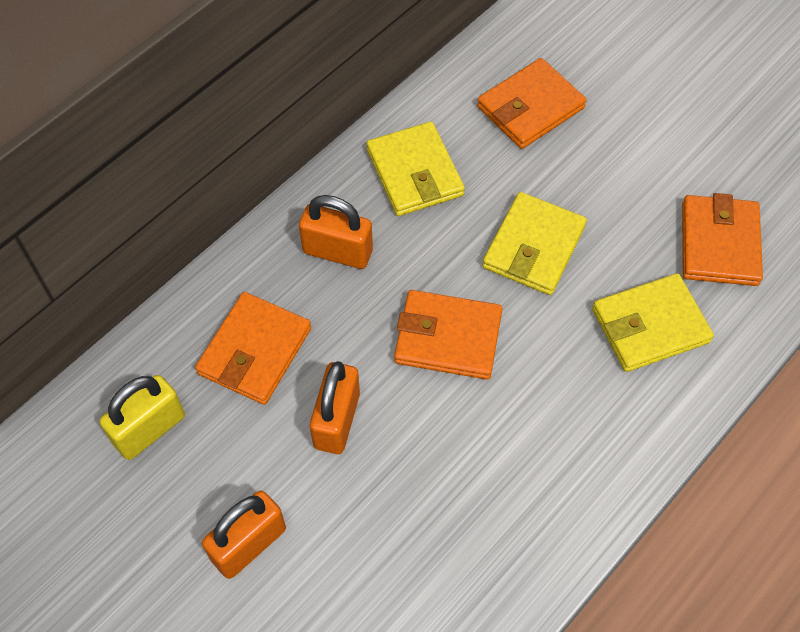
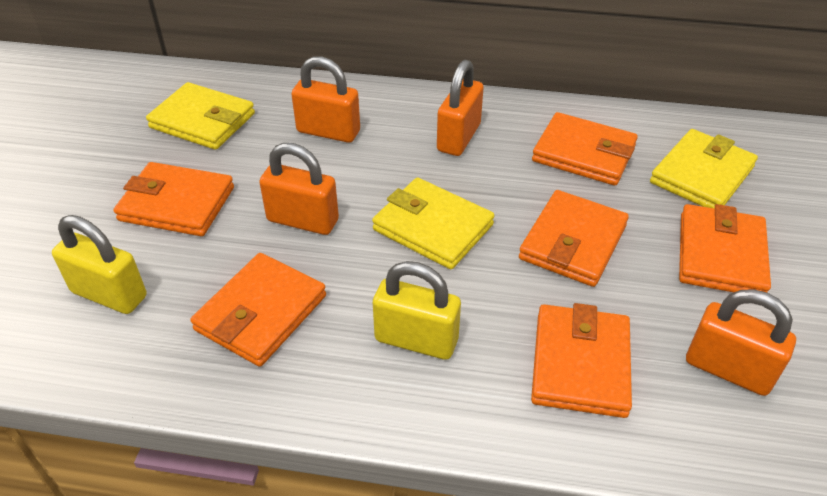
orange padlock: [202,491,286,579] [299,195,373,269] [310,361,360,454] = 3 -> [259,143,339,235] [291,56,360,143] [437,60,484,156] [686,289,796,396] = 4
orange wallet: [195,292,311,405] [394,290,502,380] [477,58,587,149] [682,193,763,286] = 4 -> [114,162,234,236] [190,253,326,367] [519,190,629,287] [531,303,632,418] [532,112,638,185] [679,204,771,293] = 6
yellow padlock: [100,375,185,460] = 1 -> [52,215,147,314] [373,261,461,360] = 2

